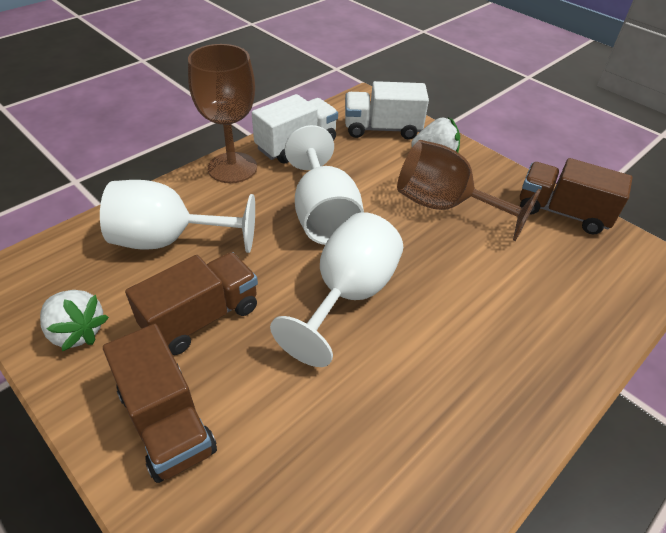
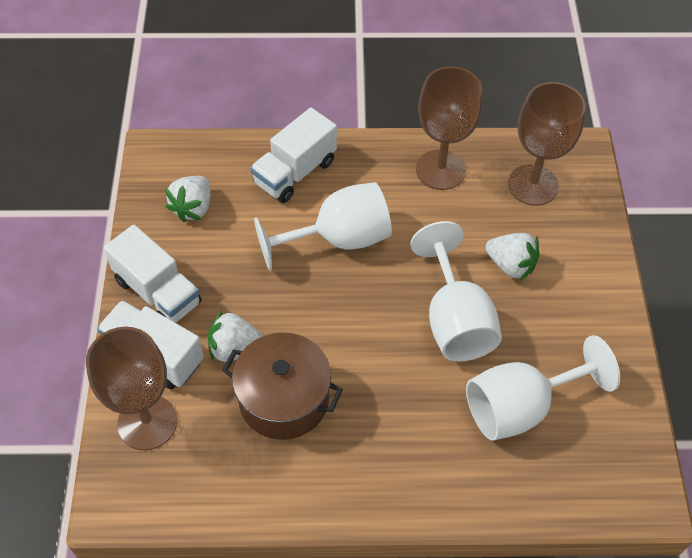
brown goblet: [188,44,257,183] [397,140,541,241] = 2 -> [86,327,177,450] [416,66,483,190] [508,82,586,206] = 3
brown pot: none = 0 -> [222,332,343,440] = 1
brown truck: [103,324,217,483] [125,252,258,355] [520,158,633,234] = 3 -> none = 0
white strawberry: [40,290,109,351] [411,117,460,152] = 2 -> [165,176,211,222] [208,311,263,362] [485,233,540,281] = 3
white truck: [252,94,338,164] [345,81,429,140] = 2 -> [97,300,204,389] [104,225,201,323] [250,108,337,203] = 3

